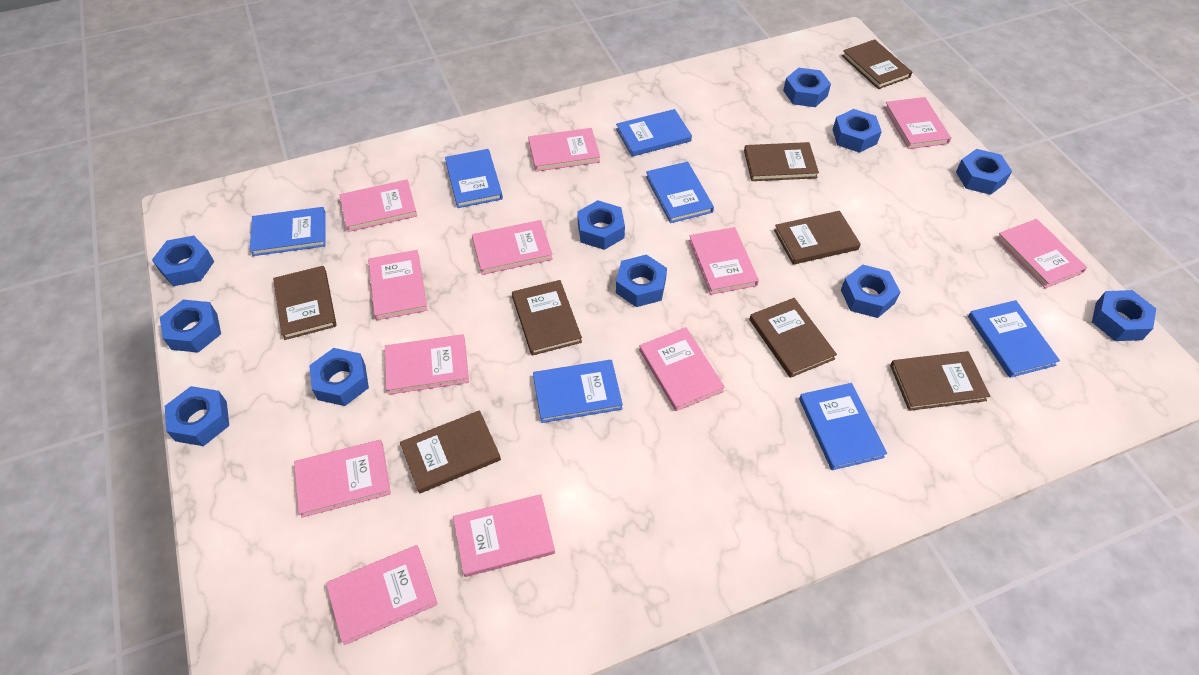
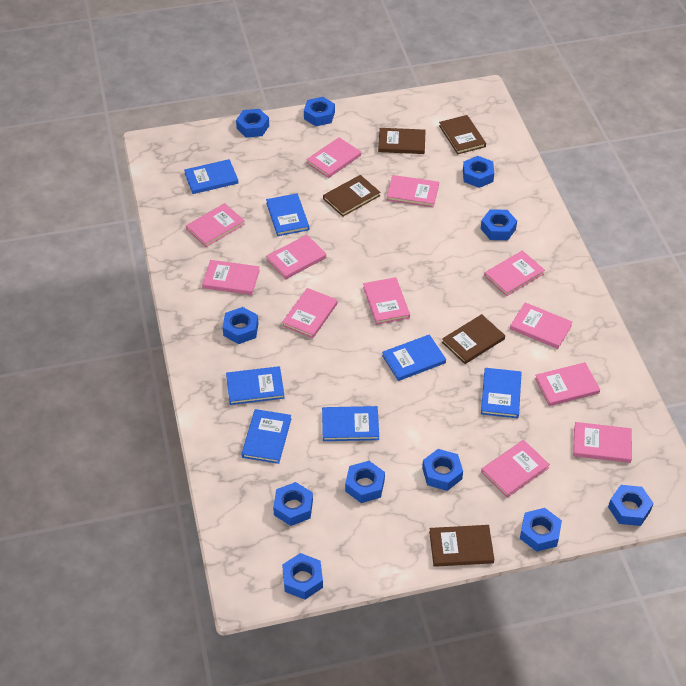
brown book: [273,266,337,340] [400,410,501,494] [512,280,582,356] [744,142,819,181] [749,298,837,378] [774,211,861,265] [842,39,912,89] [890,351,990,411] = 8 -> [323,175,380,217] [378,128,426,154] [429,525,494,567] [439,115,486,154] [442,314,505,364] = 5

